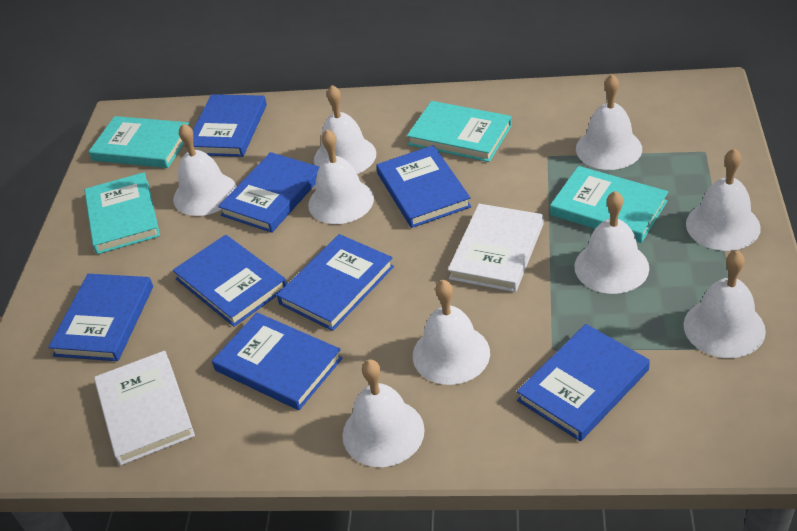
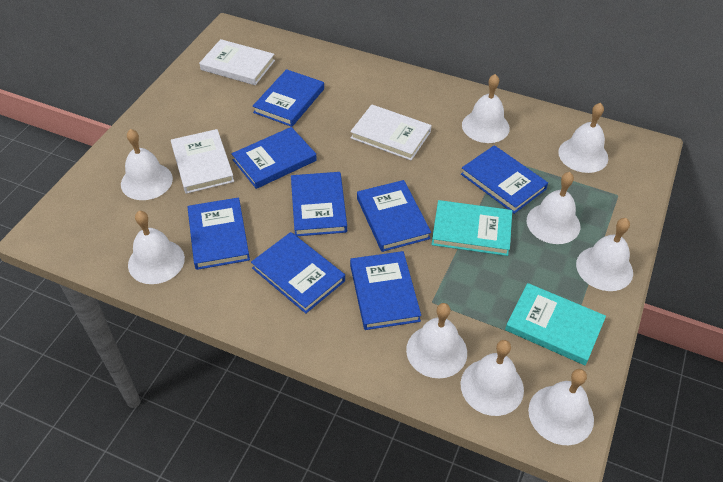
turquoise book: [84,172,160,254] [89,116,189,168] [407,101,512,162] [550,166,668,243] = 4 -> [431,200,512,256] [505,283,606,365] = 2
white book: [94,351,195,466] [448,204,543,292] = 2 -> [171,129,234,194] [199,39,275,85] [350,104,432,160] = 3

